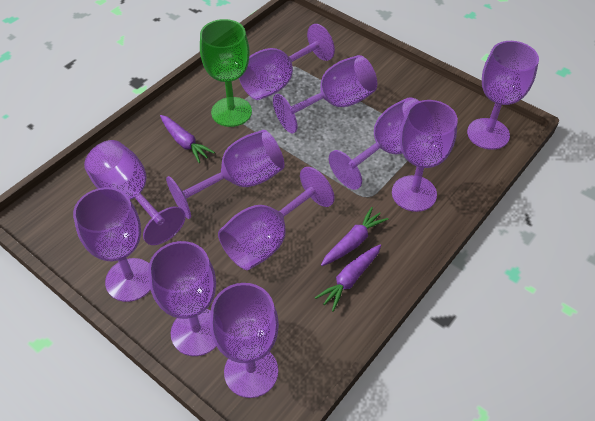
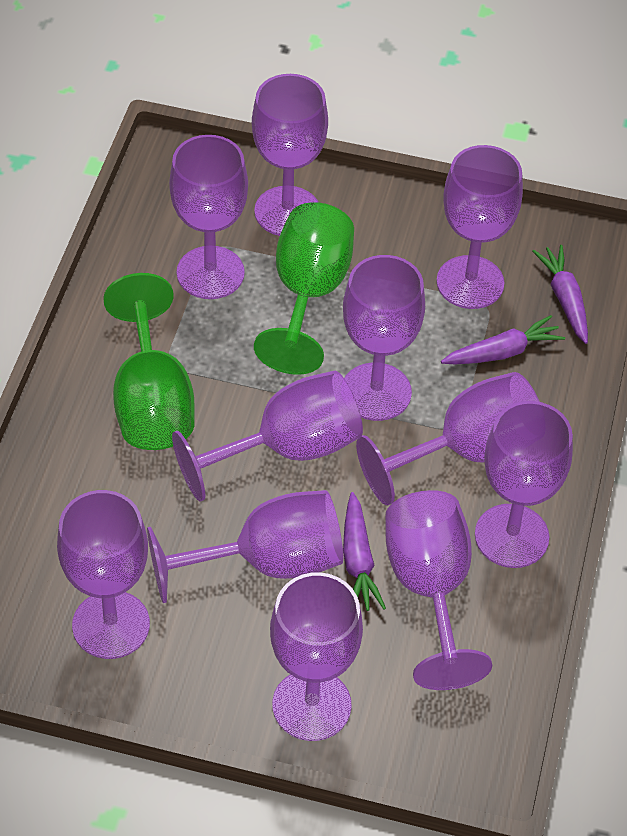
green goblet: [200,19,252,127] = 1 -> [103,273,195,450] [254,202,354,375] = 2

